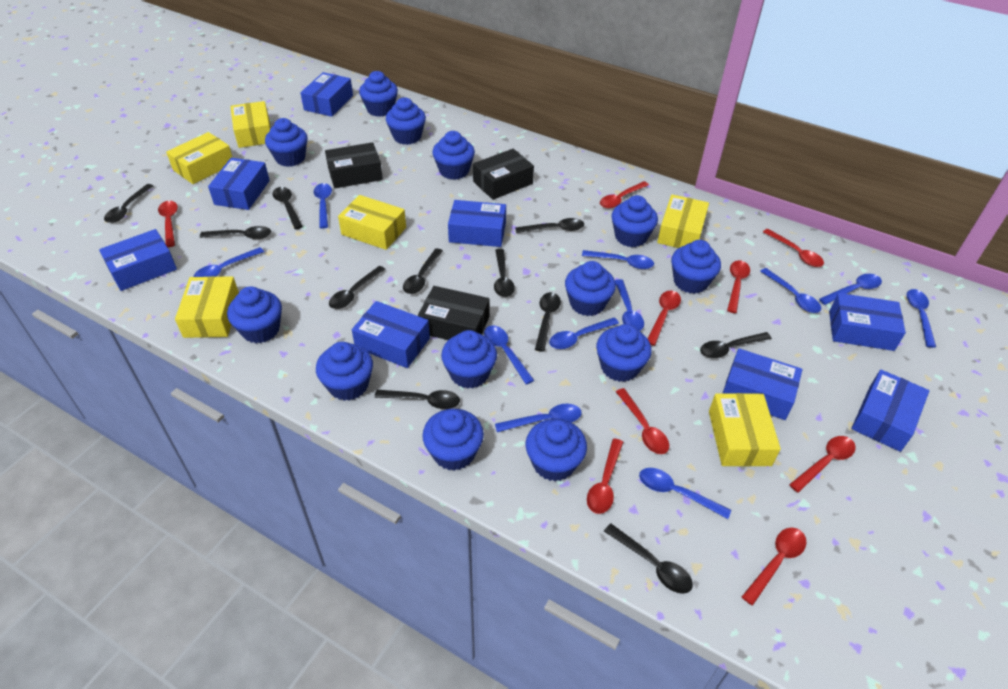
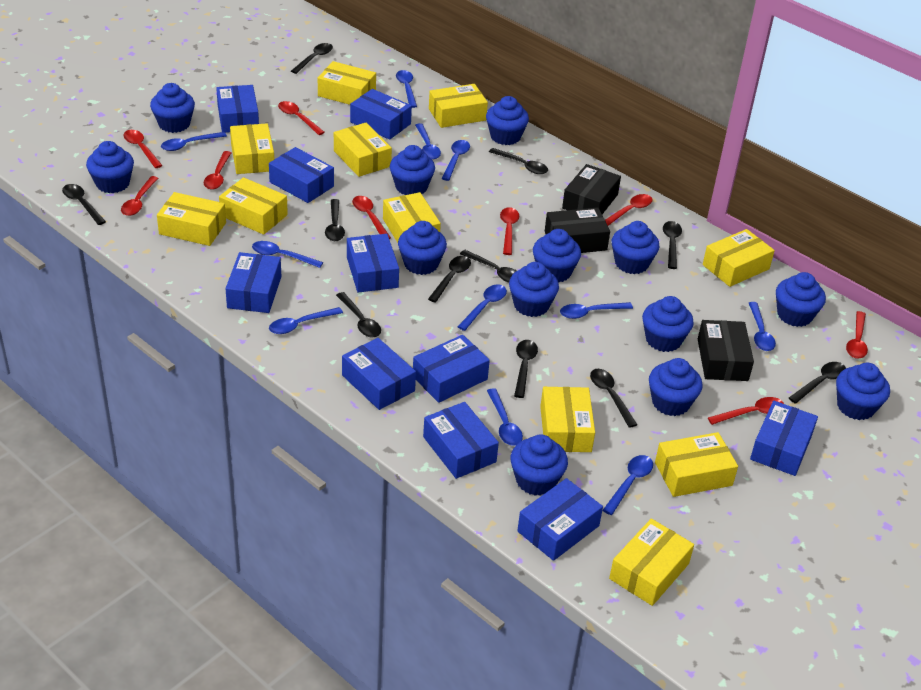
blue box: [99,229,177,291] [208,158,270,210] [300,72,353,117] [352,301,430,368] [448,200,506,247] [723,348,802,420] [829,293,906,351] [851,369,929,452] = 8 -> [216,85,259,133] [225,252,281,313] [269,147,334,203] [342,338,416,410] [347,234,399,293] [350,89,412,140] [413,335,490,403] [423,402,499,479] [517,478,603,561] [750,401,818,476] = 10
yellow box: [166,132,233,184] [175,276,239,338] [230,101,271,148] [338,195,406,250] [657,195,709,248] [709,393,781,467] = 6 -> [157,192,226,246] [219,177,288,235] [230,123,274,174] [318,61,376,105] [334,123,392,177] [383,192,441,243] [429,84,488,128] [540,387,595,452] [609,519,694,606] [655,432,738,497] [703,229,775,287] = 11

